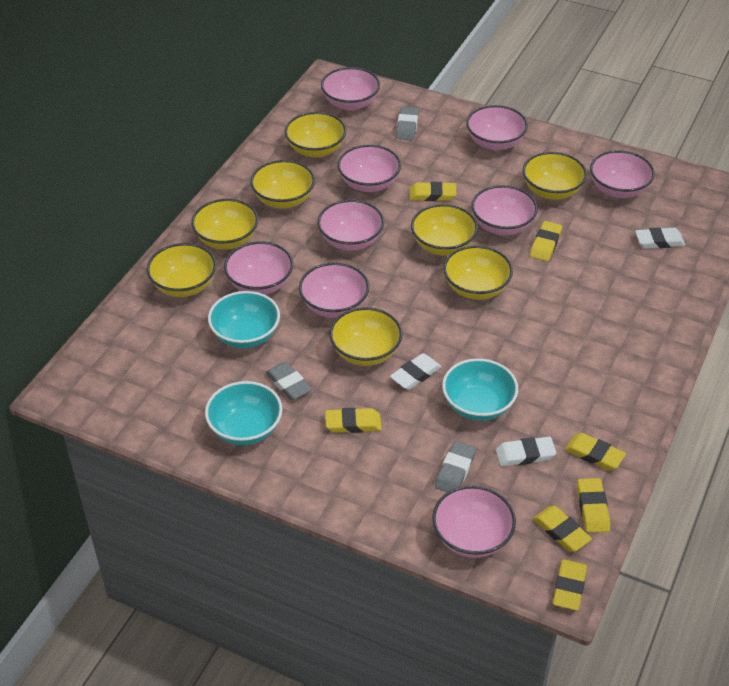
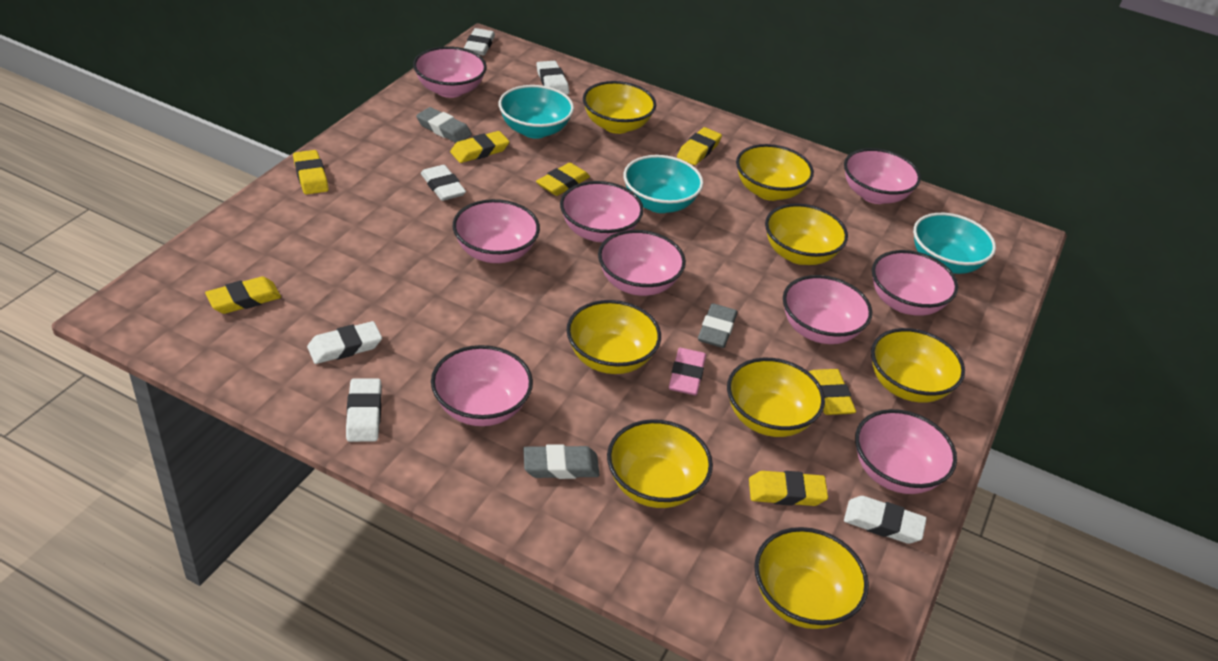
pink eraser: none = 0 -> [669,348,706,395] = 1
white eraser: [390,353,442,390] [496,437,556,466] [635,227,685,248] = 3 -> [307,321,382,364] [346,378,381,442] [421,165,466,201] [464,28,495,55] [536,61,569,95] [844,496,927,544] = 6

